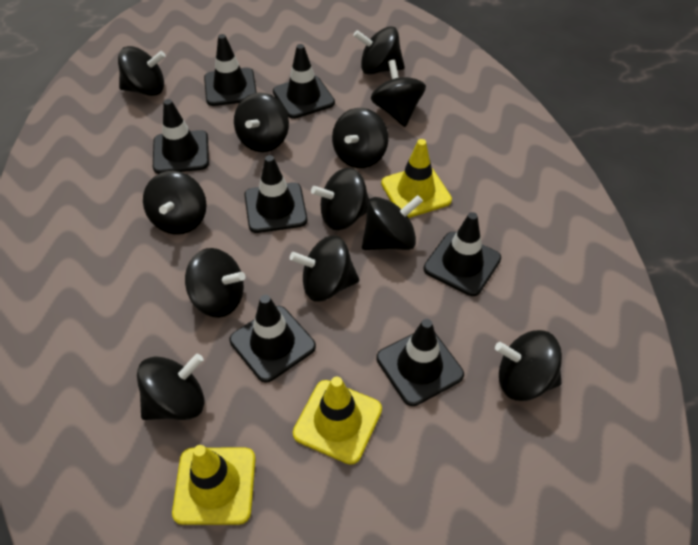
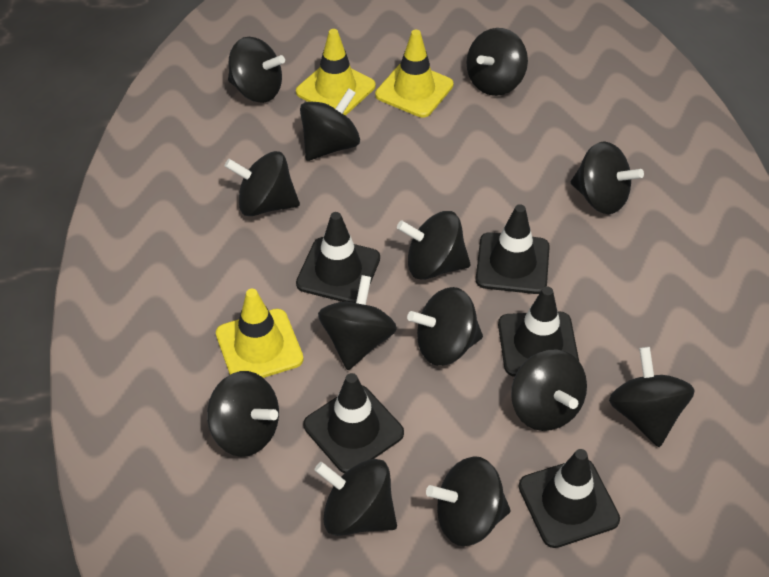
black spinning top: [118,46,166,96] [137,354,204,420] [143,171,207,235] [185,248,245,318] [234,92,289,152] [290,235,359,302] [311,168,369,230] [332,108,388,168] [353,26,405,75] [362,195,423,250] [371,60,426,127] [495,330,562,401] = 12 -> [207,371,279,457] [225,151,300,216] [228,37,285,103] [300,88,360,161] [314,459,397,536] [318,275,397,370] [397,211,471,280] [407,287,483,366] [426,456,511,546] [467,28,528,96] [511,349,587,431] [571,141,644,214] [609,347,695,447] = 13
black traffic cone: [153,99,209,174] [204,34,257,106] [230,295,316,383] [244,155,307,233] [273,44,335,119] [376,319,464,406] [424,212,501,296] = 7 -> [296,212,380,303] [303,373,404,473] [476,204,550,294] [498,287,579,377] [518,449,620,548] = 5

